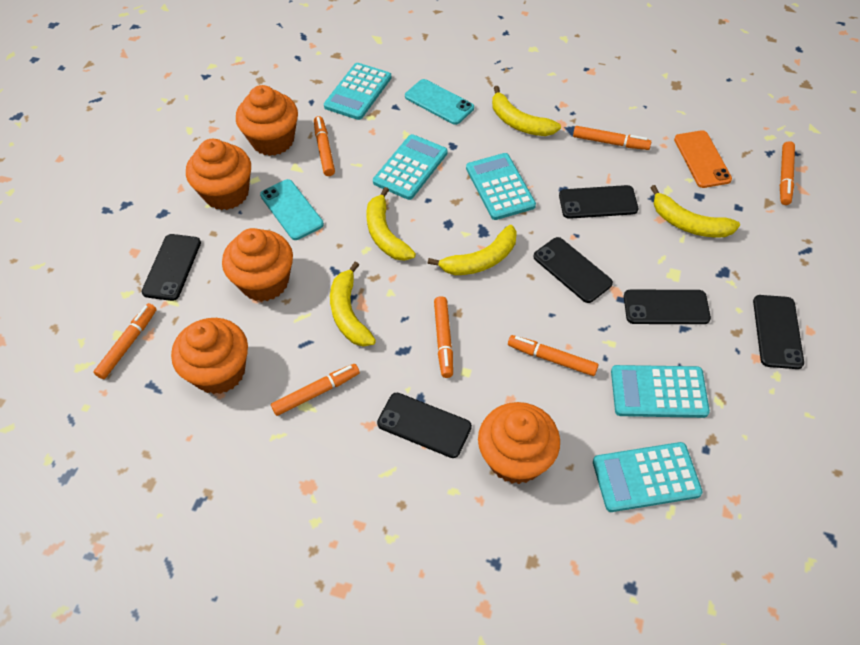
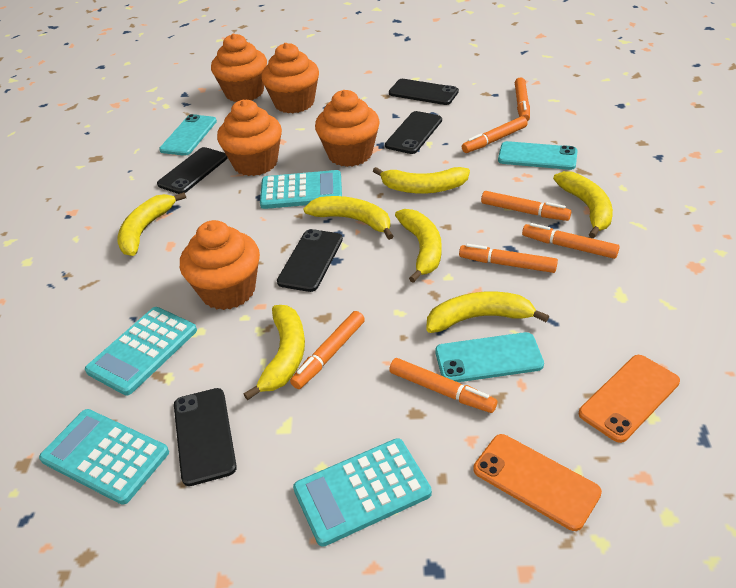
black phone: [142,234,201,301] [377,393,472,458] [533,237,613,303] [559,185,638,219] [624,290,711,324] [753,295,804,369] = 6 -> [157,147,228,194] [174,388,237,486] [277,229,343,292] [385,111,442,154] [389,79,459,105] = 5
orange phone: [674,130,732,188] = 1 -> [473,434,602,531] [579,355,680,443] = 2
turquoise calculator: [324,63,392,120] [373,134,448,200] [466,153,536,220] [593,442,703,512] [611,365,710,418] = 5 -> [39,409,169,505] [85,307,197,395] [260,170,342,209] [293,438,432,547] = 4
turquoise phone: [260,179,324,240] [405,79,474,125] = 2 -> [159,114,217,156] [435,332,544,382] [498,141,578,170] = 3
yellow banana: [330,262,376,346] [366,187,416,261] [428,225,517,275] [492,86,561,136] [650,185,740,238] = 5 -> [118,192,186,256] [243,305,305,400] [304,196,393,240] [373,167,470,194] [395,209,442,283] [426,292,549,333] [553,171,613,239] = 7

